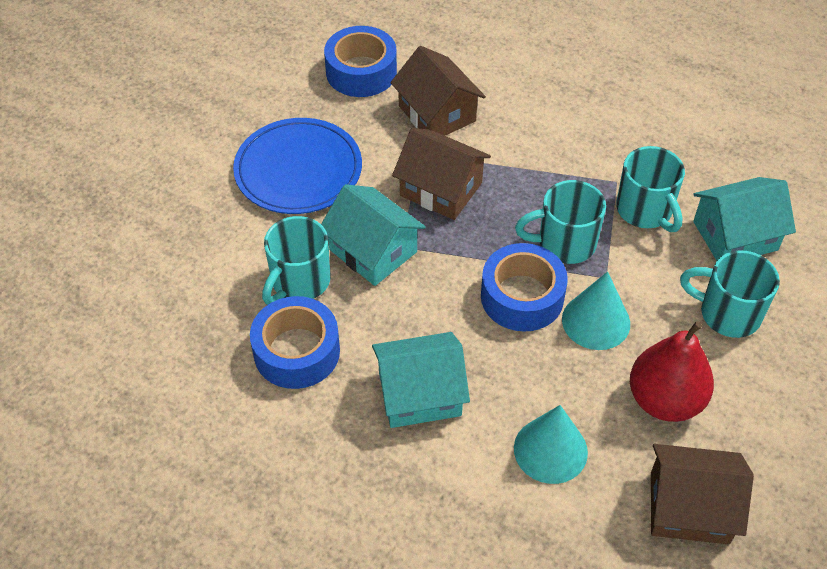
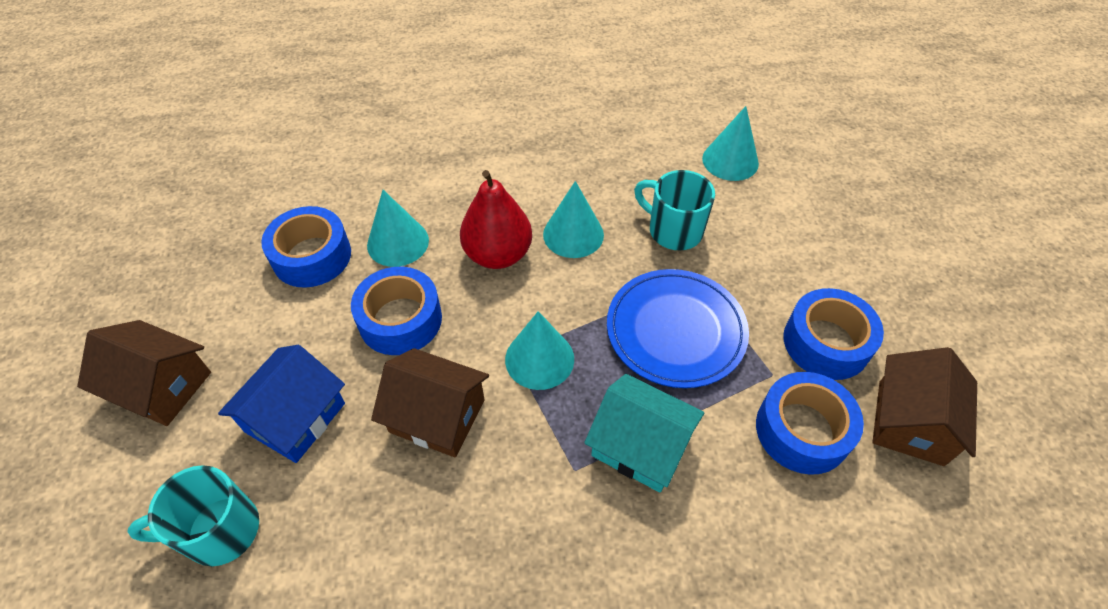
blue house: none = 0 -> [218,345,345,463] = 1
blue tape: [250,296,340,389] [324,26,397,97] [481,243,568,332] = 3 -> [261,206,351,288] [351,267,442,355] [756,372,864,475] [783,288,884,380] = 4
turquoise cone: [514,405,588,484] [562,272,630,350] = 2 -> [367,190,429,267] [505,311,574,390] [543,181,604,258] [702,106,759,181] = 4
turquoise house: [321,184,426,286] [372,332,470,428] [693,177,796,261] = 3 -> [584,374,704,493] = 1
turquoise mug: [262,216,331,305] [515,180,606,264] [616,146,685,232] [680,250,780,338] = 4 -> [127,465,259,566] [634,170,715,250] = 2

